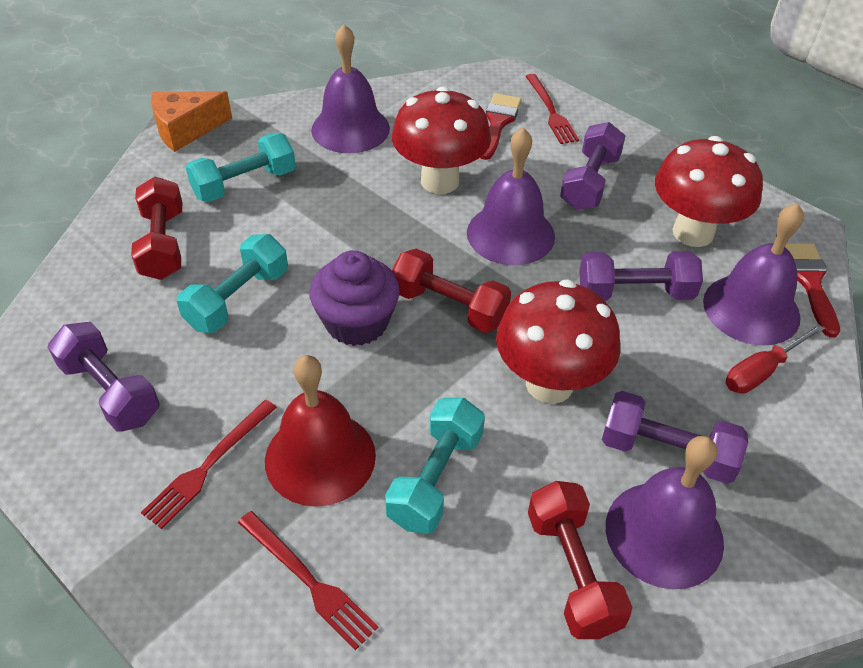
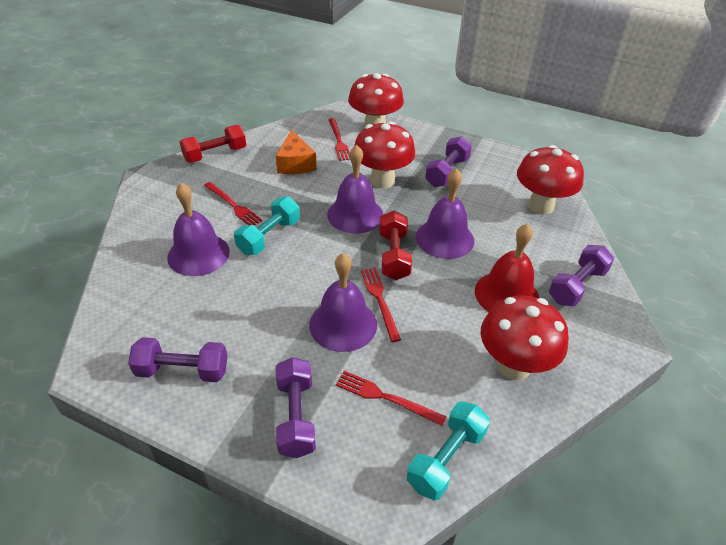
purple cupcake: [309,250,400,346] = 1 -> none = 0
red brush: [480,93,522,160] [785,243,840,337] = 2 -> none = 0
red dumbbell: [131,177,182,280] [392,249,511,333] [528,481,633,639] = 3 -> [180,125,246,163] [379,211,412,280] = 2
red fork: [141,400,277,529] [238,511,379,650] [525,74,579,144] = 3 -> [204,182,262,225] [328,118,350,161] [336,371,446,426] [361,268,401,342] = 4
red mushroom: [392,86,491,194] [496,279,620,404] [655,136,763,247] = 3 -> [348,73,404,128] [354,121,415,188] [481,295,569,380] [517,145,584,215] = 4
red screwdriver: [726,324,824,393] = 1 -> none = 0
turquoise dumbbell: [177,234,288,333] [186,133,296,202] [385,398,485,534] = 3 -> [234,197,300,255] [407,401,490,501] = 2

